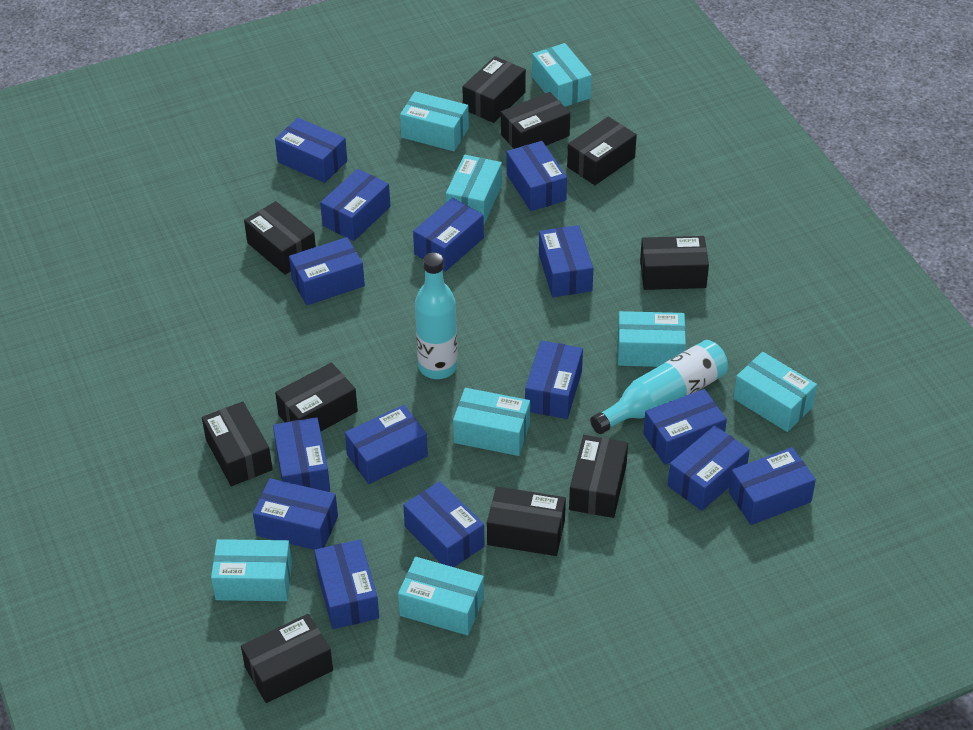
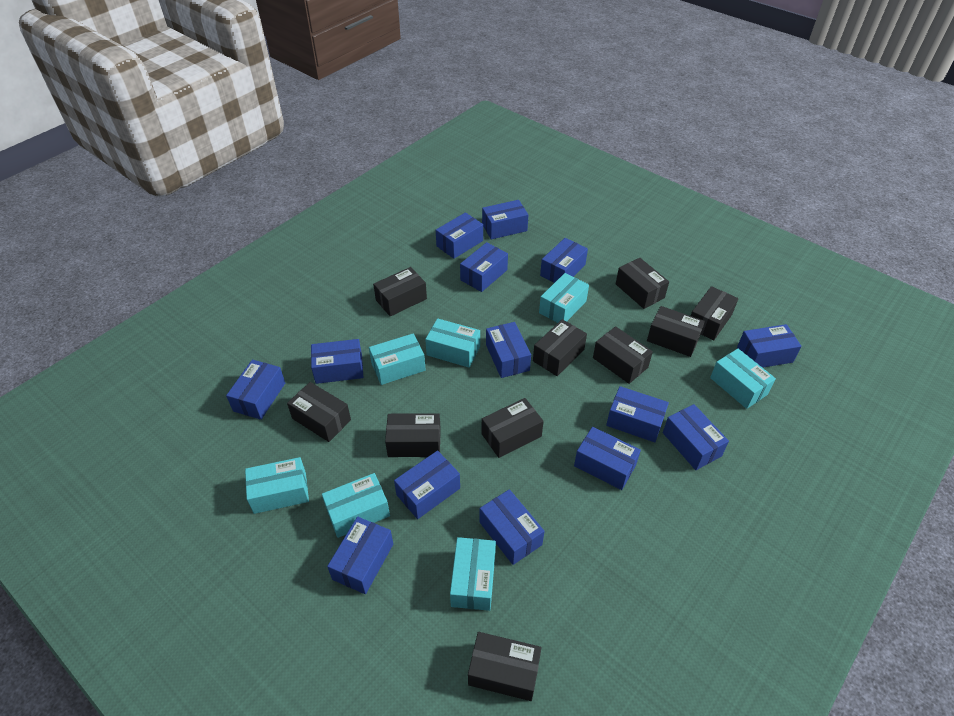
blue box: [253,478,338,550] [273,417,330,492] [275,118,347,183] [289,237,365,305] [314,539,379,629] [320,169,390,241] [345,405,428,484] [403,481,484,567] [413,198,484,272] [507,141,567,211] [525,340,583,419] [539,225,593,297] [643,389,727,464] [668,425,750,511] [729,447,816,525] = 15 -> [226,360,285,420] [311,339,363,384] [327,517,393,594] [394,450,460,519] [436,212,483,259] [460,242,508,292] [480,489,544,565] [482,200,528,239] [486,322,531,378] [540,238,588,283] [574,427,641,490] [606,386,669,442] [663,404,729,470] [737,324,802,368] = 14
turquoise bottle: [415,252,458,379] [590,340,728,434] = 2 -> none = 0
turquoise box: [211,539,292,601] [398,557,484,635] [400,91,469,151] [446,155,502,224] [453,388,530,456] [532,43,592,107] [617,311,686,367] [733,352,817,432] = 8 -> [245,457,309,514] [322,473,390,538] [369,333,426,385] [425,318,480,368] [450,537,496,611] [539,273,589,323] [710,349,776,409] = 7

